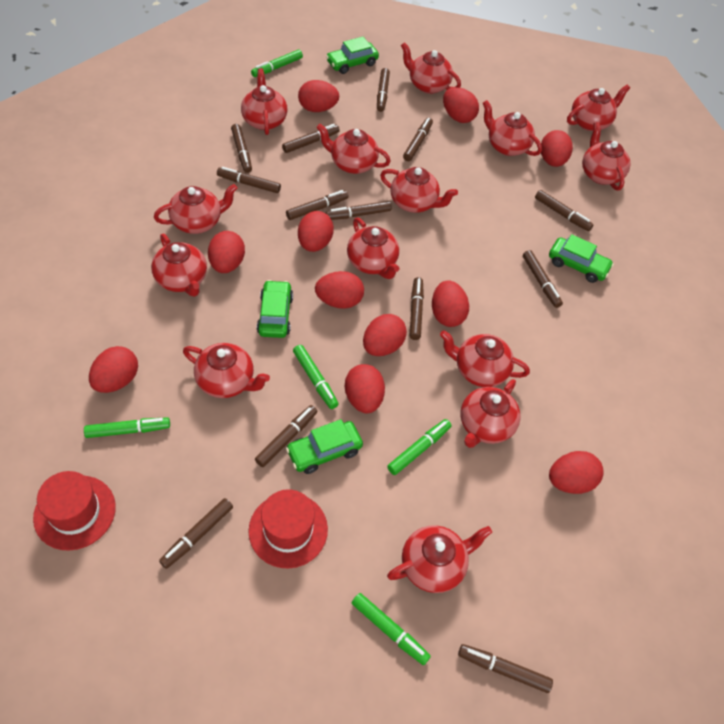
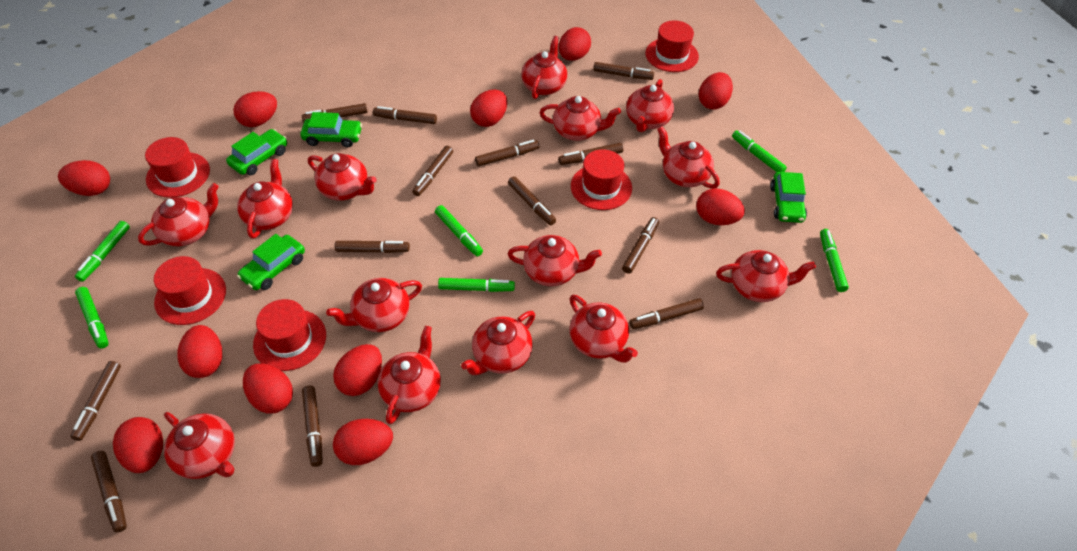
green marker: [84,417,170,438] [251,50,303,77] [293,345,338,409] [352,593,431,665] [387,419,452,475] = 5 -> [75,221,130,282] [75,287,109,349] [435,205,483,256] [438,278,515,292] [732,130,787,172] [820,229,849,292] = 6
red hat: [33,471,116,551] [248,489,328,568] = 2 -> [145,137,210,198] [154,256,226,325] [253,299,326,371] [571,149,632,210] [645,20,699,72] = 5

